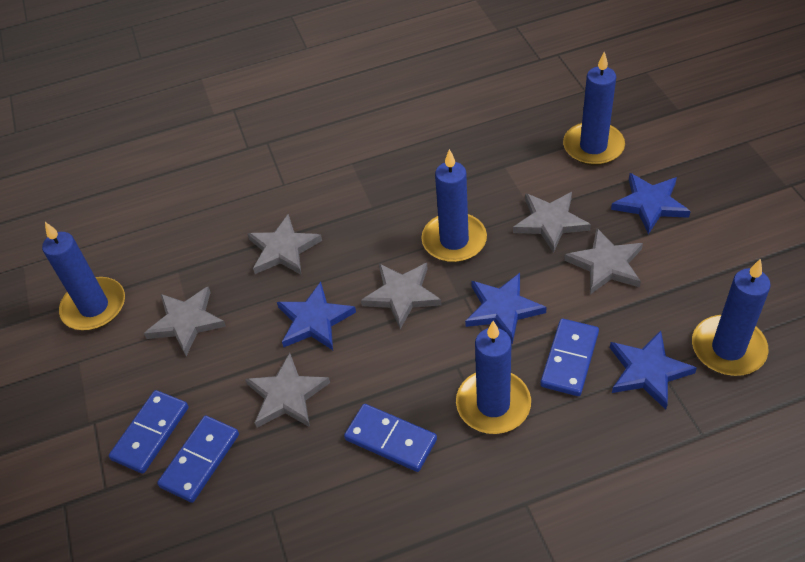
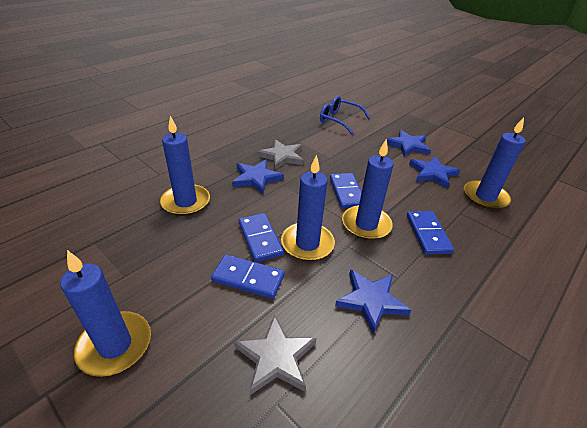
blue glasses: none = 0 -> [320,96,370,135] = 1
grey star: [144,287,226,356] [245,353,330,428] [247,214,322,275] [361,263,442,329] [513,192,591,253] [564,228,643,295] = 6 -> [234,315,317,395] [258,140,304,170] = 2

